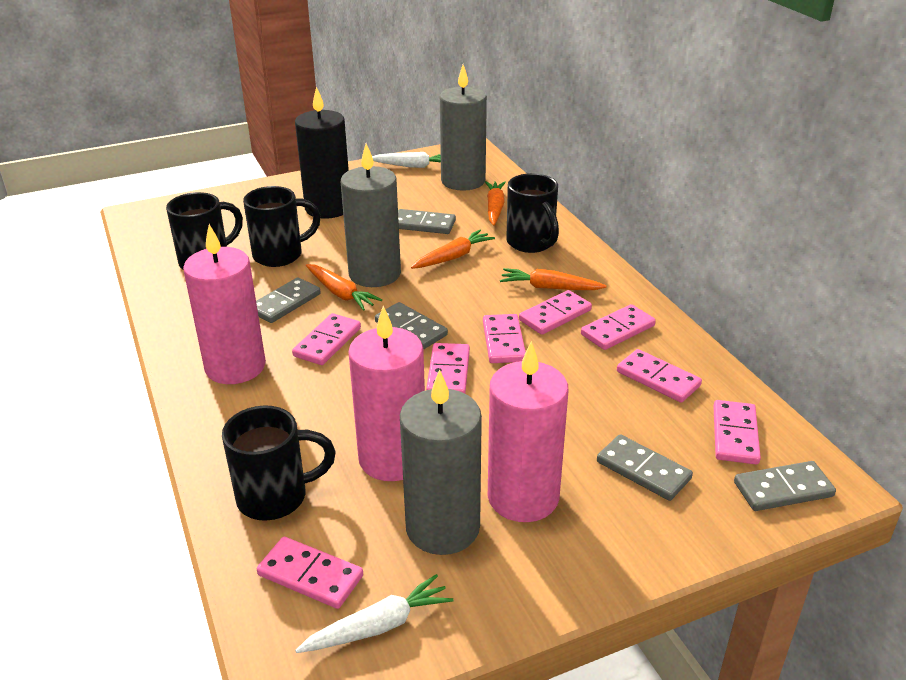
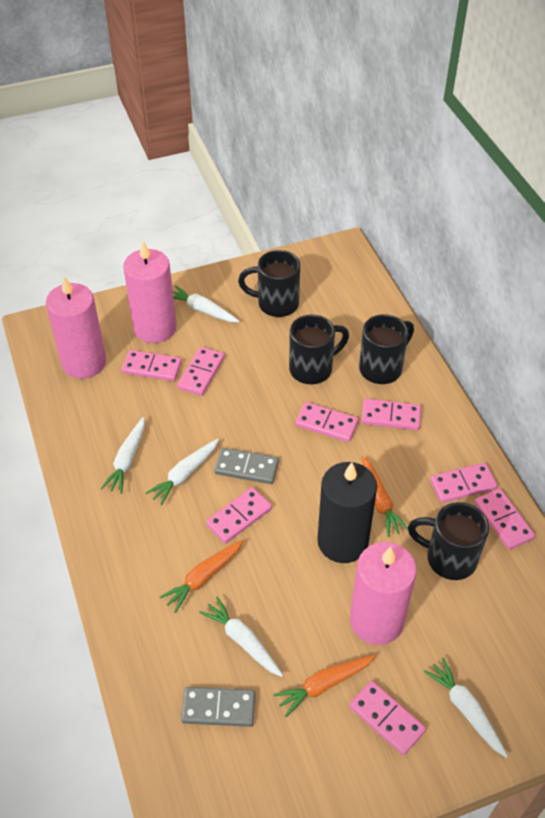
grey candle: [341,143,401,287] [400,369,482,555] [440,65,487,191] = 3 -> none = 0
grey domino: [256,277,321,323] [375,302,448,349] [398,209,456,234] [597,434,693,501] [734,461,836,511] = 5 -> [181,687,255,727] [214,448,279,484] = 2
orange carrot: [306,264,382,311] [411,230,495,269] [485,181,506,226] [500,268,607,290] = 4 -> [159,540,243,613] [273,655,376,717] [362,456,408,537] = 3
white carrot: [295,574,453,653] [372,152,441,168] = 2 -> [101,417,145,494] [146,439,219,505] [173,285,239,322] [199,597,283,677] [424,658,508,758] = 5

